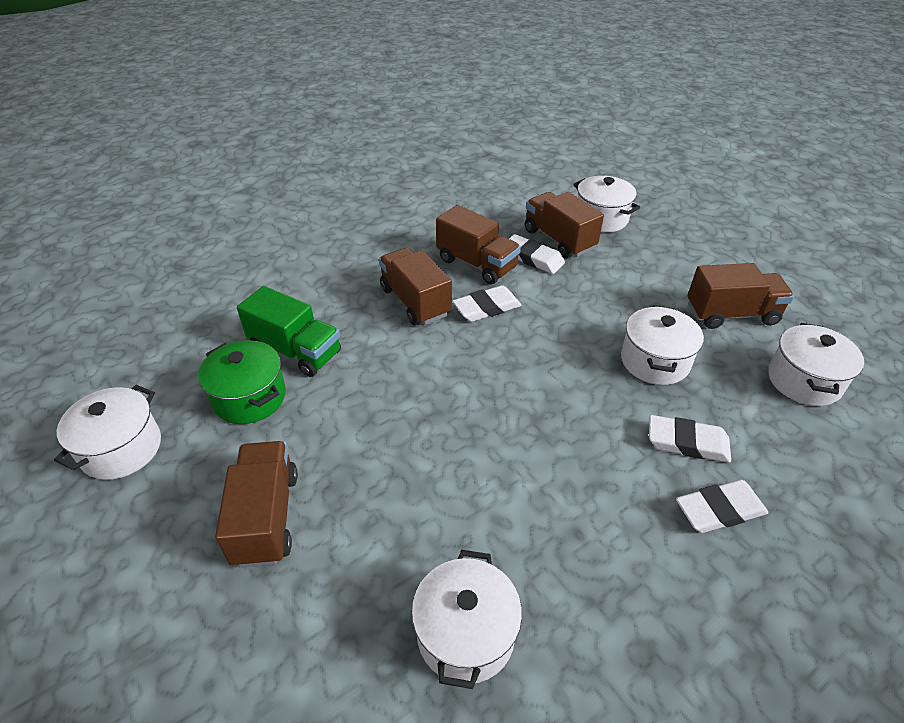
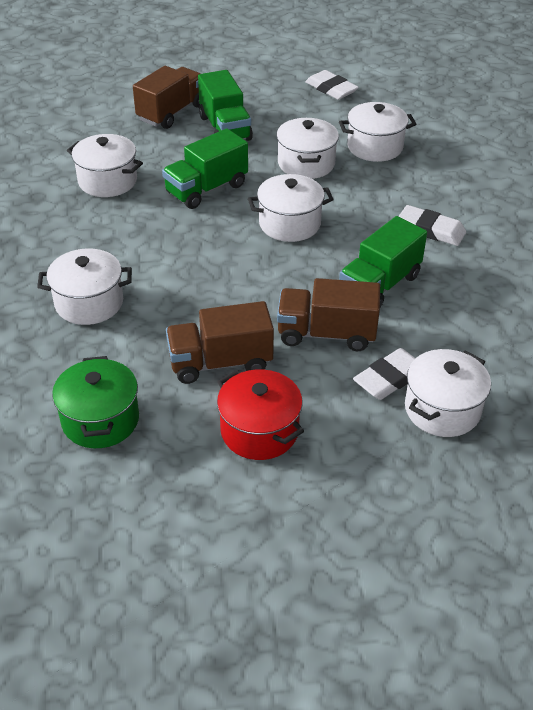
brown truck: [215,441,298,568] [379,248,452,325] [436,205,521,284] [525,192,604,258] [688,263,794,329] = 5 -> [133,66,201,129] [166,301,274,384] [277,278,380,351] = 3
green truck: [237,286,341,377] = 1 -> [162,128,248,209] [198,70,253,141] [339,216,427,307] = 3
red pot: none = 0 -> [217,369,304,460] = 1
white eraser: [452,285,522,322] [509,234,565,274] [649,415,731,463] [676,480,768,533] = 4 -> [305,70,359,100] [353,348,415,400] [399,205,466,246] = 3
white pot: [54,385,161,480] [411,550,522,689] [573,176,640,232] [621,305,704,385] [768,323,864,406] = 5 -> [37,249,132,325] [67,134,143,197] [248,174,334,242] [276,118,339,179] [339,102,416,162] [405,349,491,437] = 6

